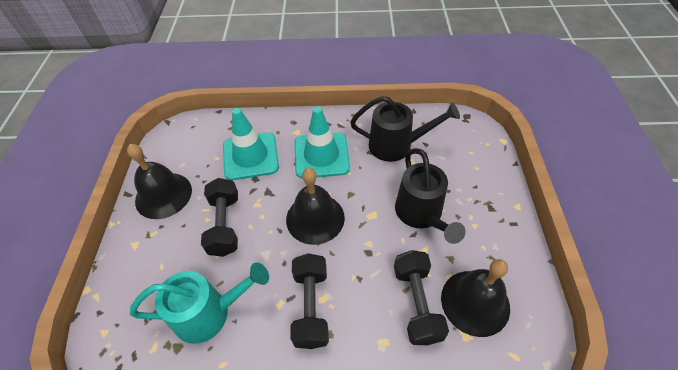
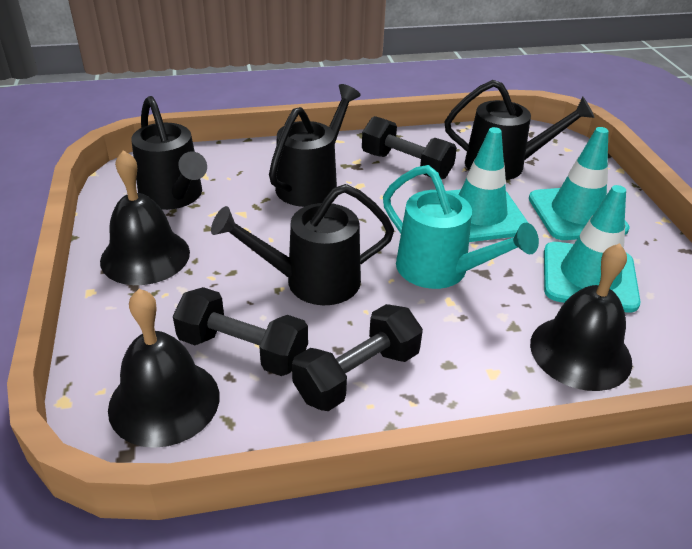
black watering can: [350,96,460,162] [395,148,466,244] = 2 -> [131,96,207,210] [211,184,394,305] [269,84,361,207] [445,80,595,180] = 4
turquoise traffic cone: [223,108,279,181] [295,107,350,178] = 2 -> [448,127,528,242] [529,127,630,240] [544,185,641,313] = 3

